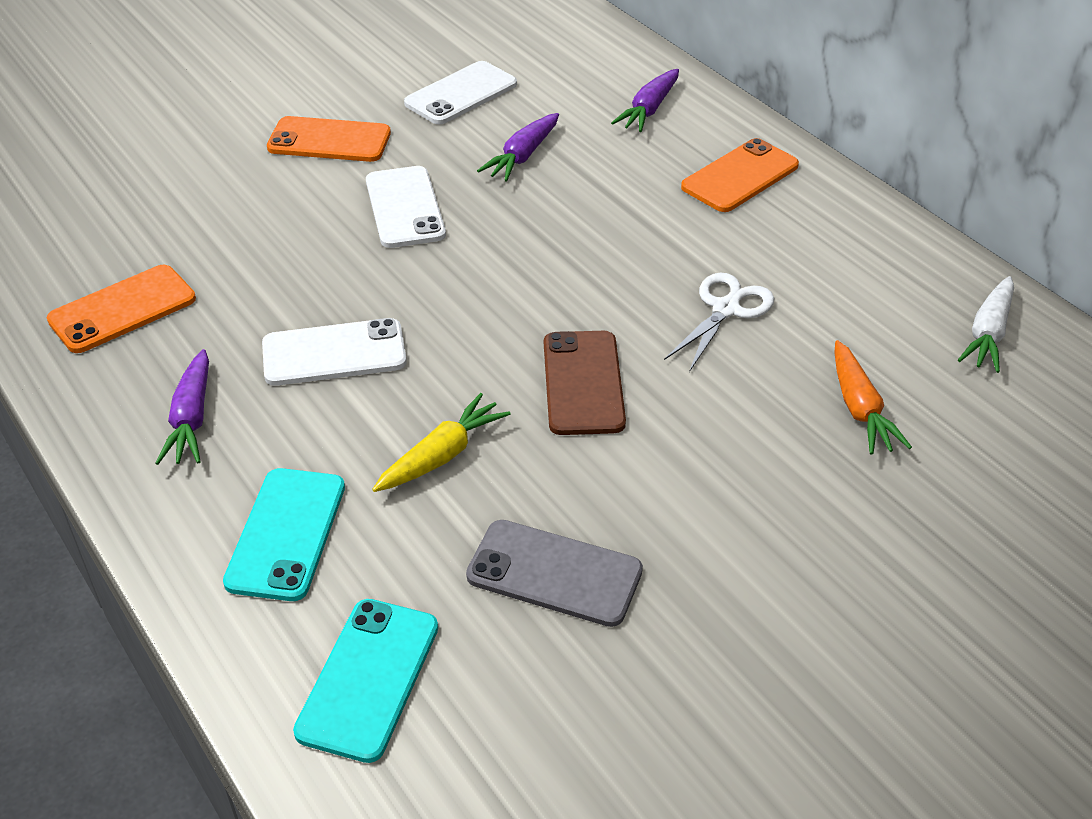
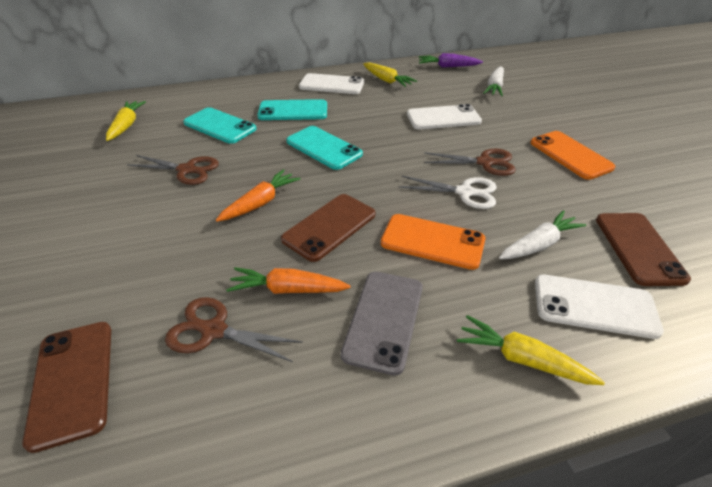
brown phone: [544,331,626,435] = 1 -> [22,322,111,453] [281,194,376,262] [596,213,691,286] = 3
brown scissors: none = 0 -> [127,155,219,185] [165,297,303,362] [424,149,516,176] = 3
orange carrot: [834,340,912,454] = 1 -> [216,169,300,222] [226,267,351,294] = 2
orange phone: [47,265,196,353] [267,116,391,162] [681,138,799,212] = 3 -> [381,214,485,270] [530,131,615,180] = 2
purple carrot: [155,349,209,465] [477,113,559,182] [611,69,679,132] = 3 -> [419,53,483,68] = 1
turquoise phone: [223,468,345,601] [293,599,438,763] = 2 -> [183,107,257,144] [257,99,327,120] [286,126,363,170] = 3
white carrot: [958,276,1014,373] = 1 -> [483,66,504,96] [499,210,586,259] = 2
yellow carrot: [372,393,511,492] = 1 -> [106,101,146,141] [363,62,417,87] [457,315,605,385] = 3

